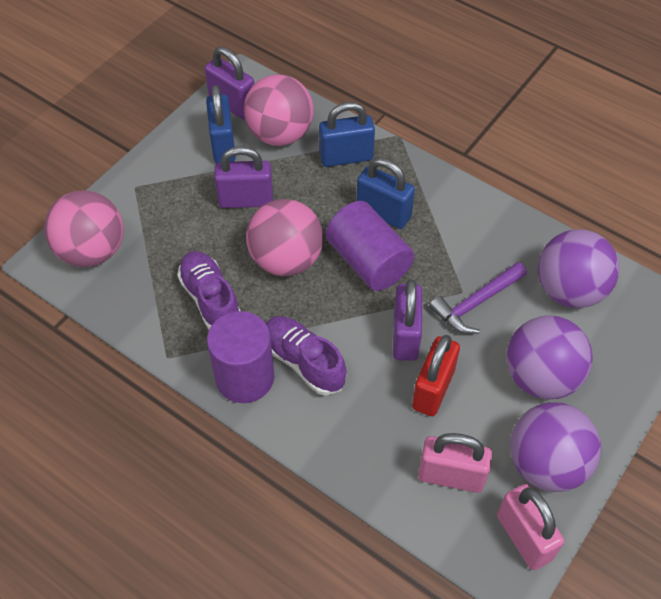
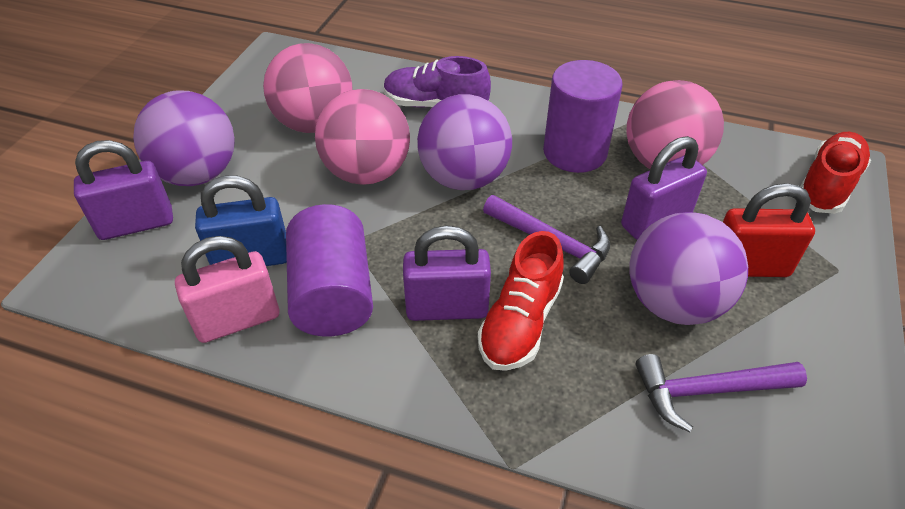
blue padlock: [206,85,236,163] [319,102,375,167] [356,158,415,229] = 3 -> [195,175,287,266] = 1
pink padlock: [418,433,492,493] [497,484,564,570] = 2 -> [175,236,279,343] = 1
purple hammer: [429,262,527,334] = 1 -> [483,195,610,284] [635,354,807,432] = 2
purple shoe: [177,251,240,329] [266,316,346,395] = 2 -> [384,56,491,108] = 1
red shoe: none = 0 -> [478,231,564,371] [801,132,871,214] = 2

